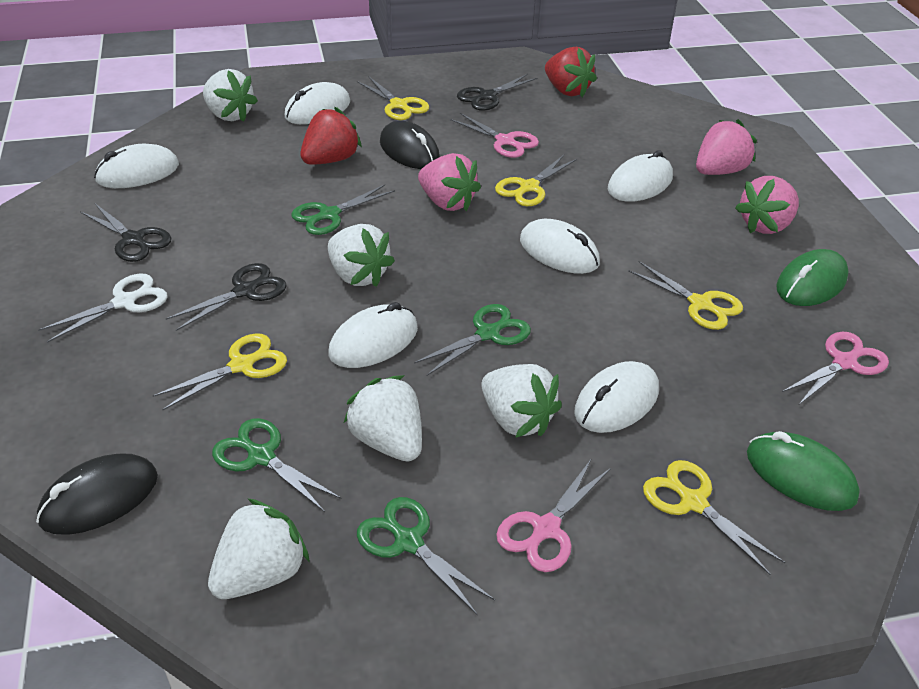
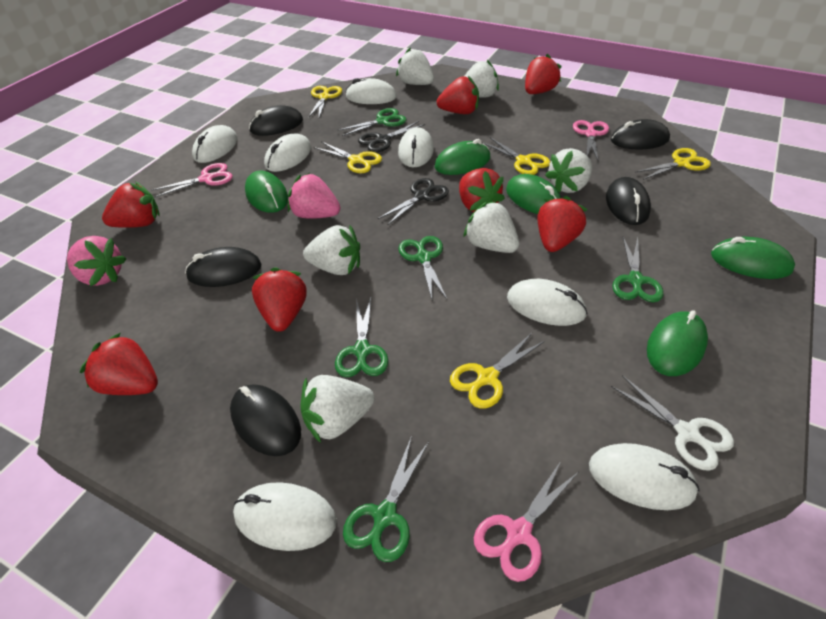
black mouse: [36,454,158,535] [380,121,440,169] = 2 -> [185,247,262,287] [230,384,301,456] [249,105,303,136] [606,177,651,225] [611,119,670,150] = 5
black scissors: [80,204,171,262] [166,263,287,331] [457,74,537,111] = 3 -> [358,121,426,152] [378,178,449,226] = 2
green mouse: [747,431,860,511] [776,249,849,306] = 2 -> [245,171,288,213] [435,139,490,175] [506,174,561,214] [647,310,708,376] [711,237,795,279] = 5
green scissors: [212,418,341,512] [291,185,395,235] [357,497,495,615] [414,304,531,376] = 4 -> [335,298,388,377] [337,108,407,136] [343,436,429,562] [398,236,447,299] [612,237,663,302] = 5
pink strawberry: [418,153,481,211] [696,119,757,175] [735,176,799,234] = 3 -> [67,236,126,286] [288,173,340,219] = 2
red strawberry: [300,107,362,165] [545,47,597,97] = 2 -> [80,333,158,395] [102,181,160,228] [252,267,307,332] [437,76,479,114] [459,168,505,212] [525,54,562,94] [537,196,587,252] = 7
white mouse: [94,144,179,188] [285,82,350,124] [328,302,418,368] [520,219,600,274] [574,361,659,433] [608,150,673,202] = 6 -> [192,125,238,163] [233,482,337,551] [264,134,311,172] [345,78,397,104] [398,127,434,167] [507,279,588,326] [589,443,699,510] = 7
white strawberry: [203,69,258,122] [208,498,310,599] [328,224,395,287] [344,375,422,461] [481,364,562,438] = 5 -> [300,375,374,443] [303,225,360,275] [396,48,434,85] [463,201,519,253] [464,60,499,98] [545,148,592,193] = 6

